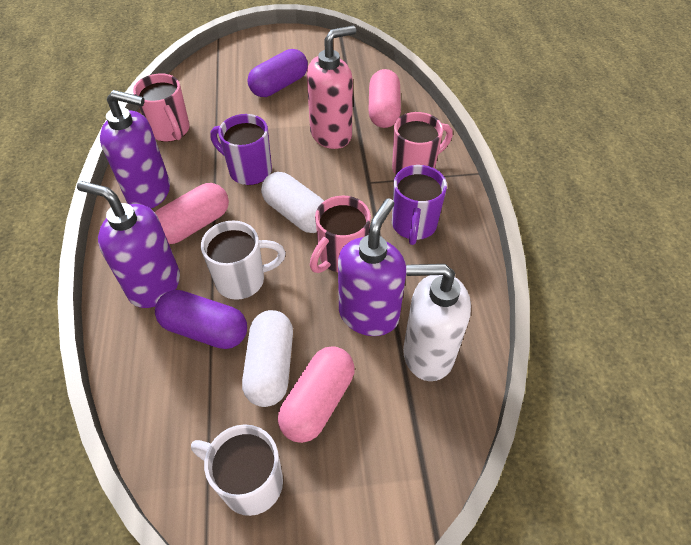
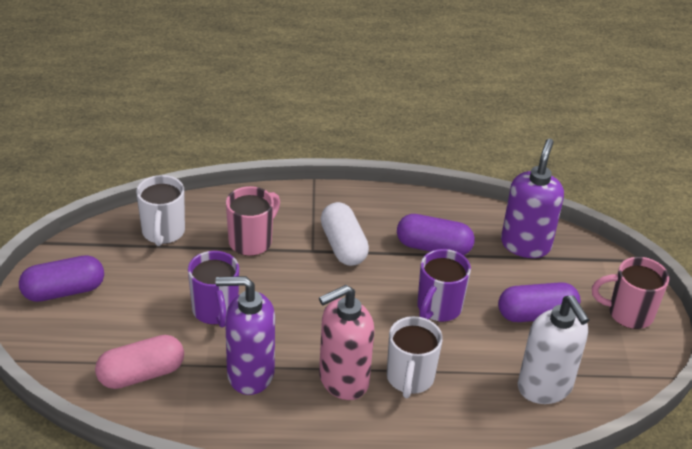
pink capsule: [155,183,229,244] [278,346,355,443] [368,69,401,128] = 3 -> [95,335,184,389] = 1
pink mug: [133,74,190,142] [310,196,371,273] [392,112,453,175] = 3 -> [226,186,280,256] [592,257,669,329] = 2
purple capsule: [155,290,247,349] [247,49,308,97] = 2 -> [19,255,104,302] [397,214,475,255] [498,282,580,322] = 3
purple soap dispenser: [77,181,180,308] [100,90,170,208] [338,198,406,336] = 3 -> [216,276,275,395] [501,139,564,258] = 2
white capsule: [242,310,293,407] [261,172,324,233] = 2 -> [321,202,369,266] = 1

